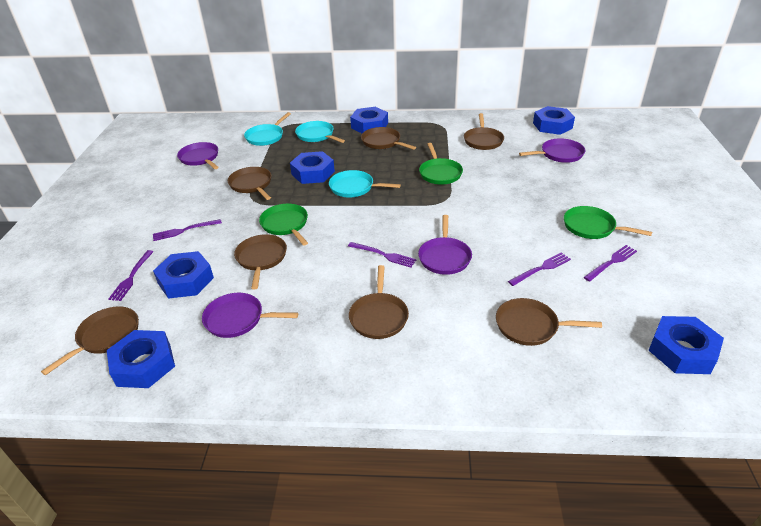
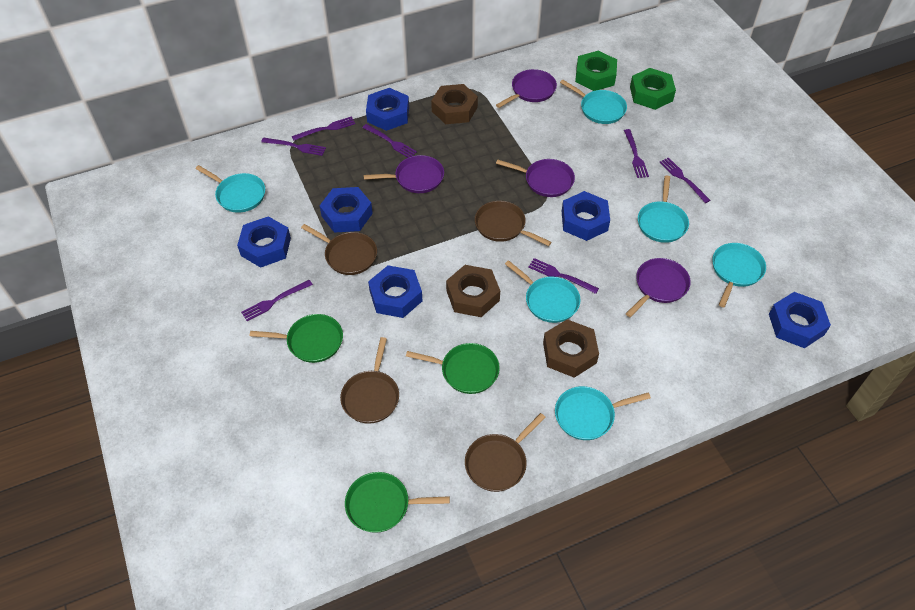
brown nut: none = 0 -> [431,84,478,124] [446,265,500,317] [543,319,599,378] = 3
brown pan: [41,306,139,375] [228,167,271,200] [234,234,287,289] [349,265,409,339] [361,127,416,150] [464,113,504,150] [496,298,602,346] = 7 -> [301,224,377,275] [340,337,399,424] [465,413,546,492] [475,201,552,246] = 4
green nut: none = 0 -> [575,51,617,91] [630,68,676,110] = 2
purple fork: [108,250,154,301] [153,219,222,241] [348,242,416,268] [508,252,571,286] [583,245,637,282] = 5 -> [241,280,313,321] [261,138,326,156] [292,116,355,141] [362,124,417,158] [528,258,599,294] [624,129,649,178] [659,157,710,203] = 7
turquoise pan: [244,112,291,146] [295,121,345,143] [329,170,401,197] = 3 -> [195,165,265,213] [505,260,581,323] [555,386,651,440] [560,80,627,124] [638,176,689,243] [712,243,766,307] = 6

